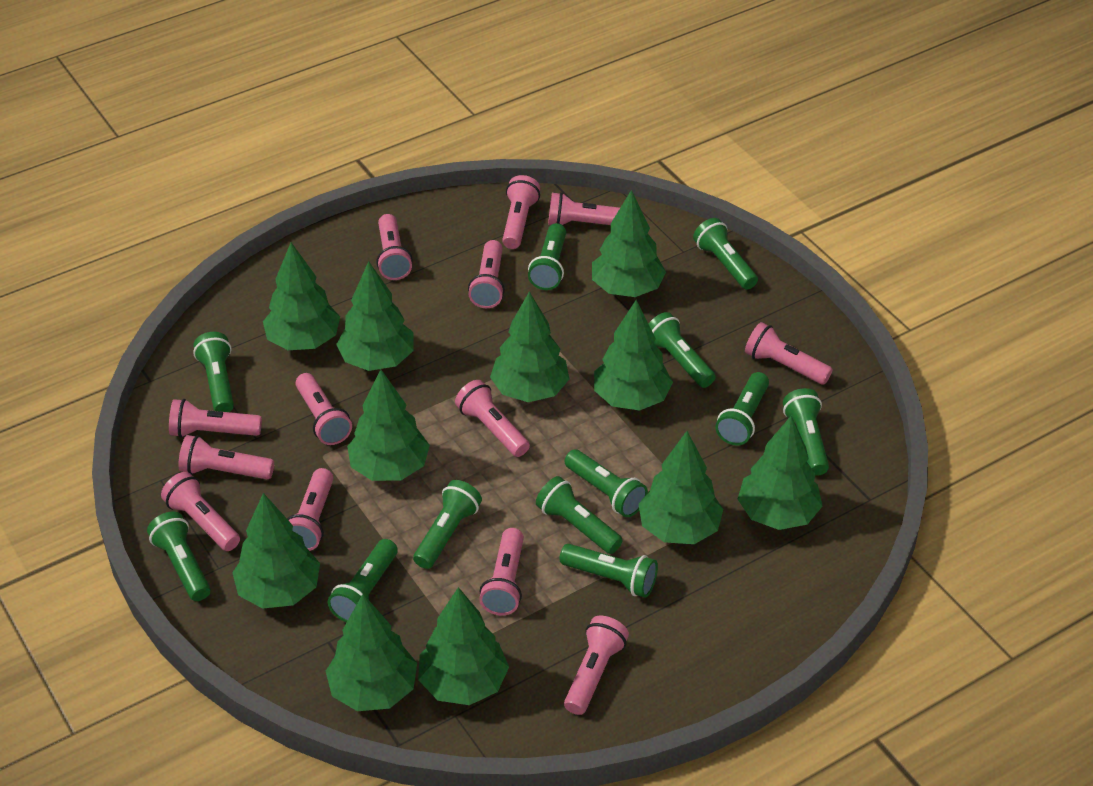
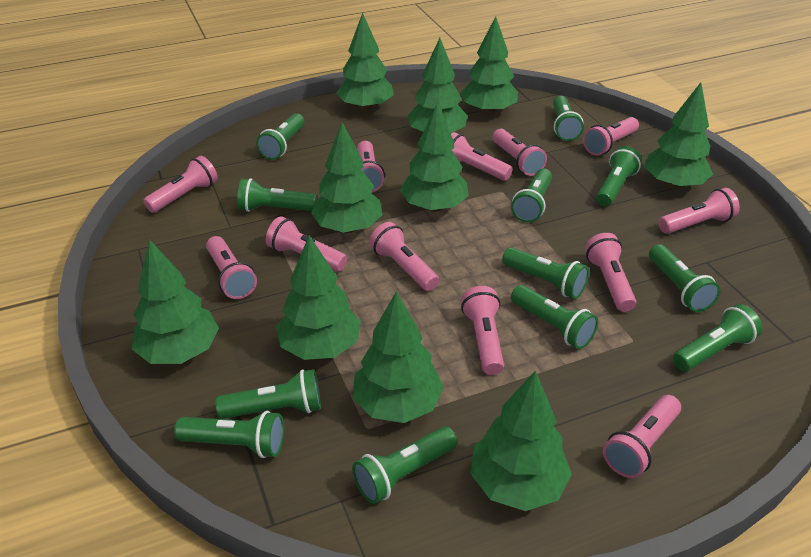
green tree: [232,493,320,609] [263,243,340,350] [326,594,417,711] [336,261,414,371] [347,370,430,481] [418,587,509,705] [490,292,569,402] [592,190,666,297] [594,300,673,410] [639,431,723,544] [738,416,822,530] = 11 -> [132,239,219,364] [276,235,361,360] [311,122,382,233] [336,13,394,111] [352,291,444,423] [400,102,469,212] [407,38,467,133] [461,16,518,115] [470,370,572,511] [644,82,713,189] = 10
pink flashlight: [161,472,240,551] [169,399,262,438] [178,435,274,479] [287,468,333,551] [295,373,352,445] [376,214,413,280] [455,380,530,457] [468,240,505,308] [479,528,524,615] [502,175,540,249] [548,192,620,225] [564,616,629,715] [745,322,833,385] = 13 -> [143,156,218,213] [206,236,257,299] [266,216,347,271] [357,141,385,192] [369,222,439,291] [451,132,513,181] [461,286,504,375] [492,129,547,176] [583,117,639,156] [585,233,636,312] [603,395,681,478] [659,188,740,234] = 12

